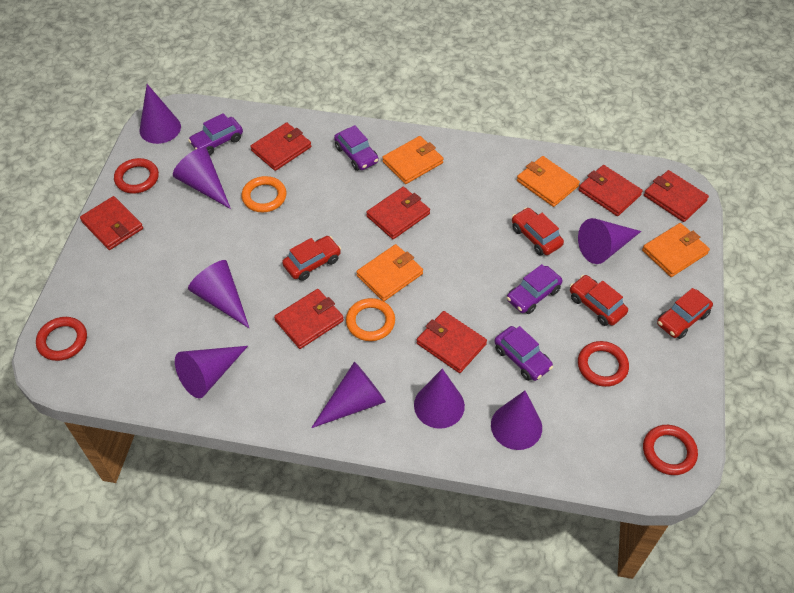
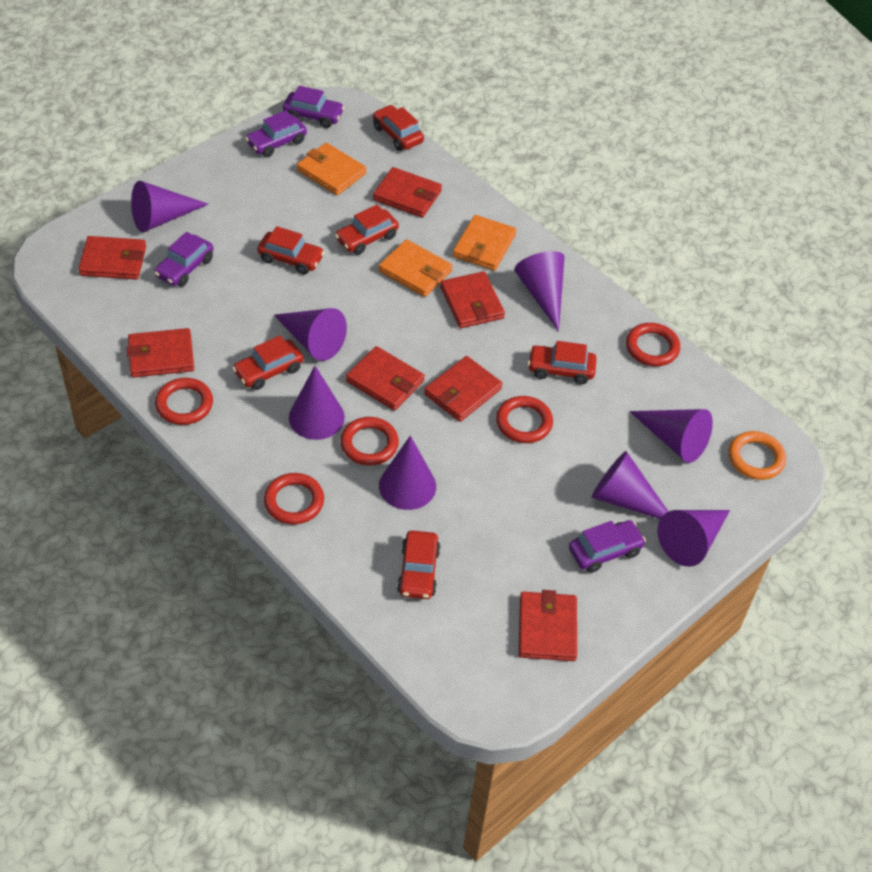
orange ring: [241,176,287,212] [346,298,395,341] = 2 -> [729,431,786,480] = 1
orange wallet: [356,244,423,301] [382,136,444,184] [517,156,580,207] [642,223,710,277] = 4 -> [297,143,367,195] [379,239,452,297] [453,215,517,271] = 3
red car: [282,236,341,281] [512,207,564,255] [570,275,628,326] [657,288,713,339] = 4 -> [232,336,303,390] [257,226,324,275] [335,205,399,255] [373,105,424,151] [397,530,440,599] [528,341,597,384] = 6
red ring: [36,317,87,361] [114,158,159,194] [578,341,629,387] [643,425,698,475] = 4 -> [155,378,213,425] [264,473,324,524] [340,417,399,465] [496,396,553,443] [626,323,680,366] = 5

